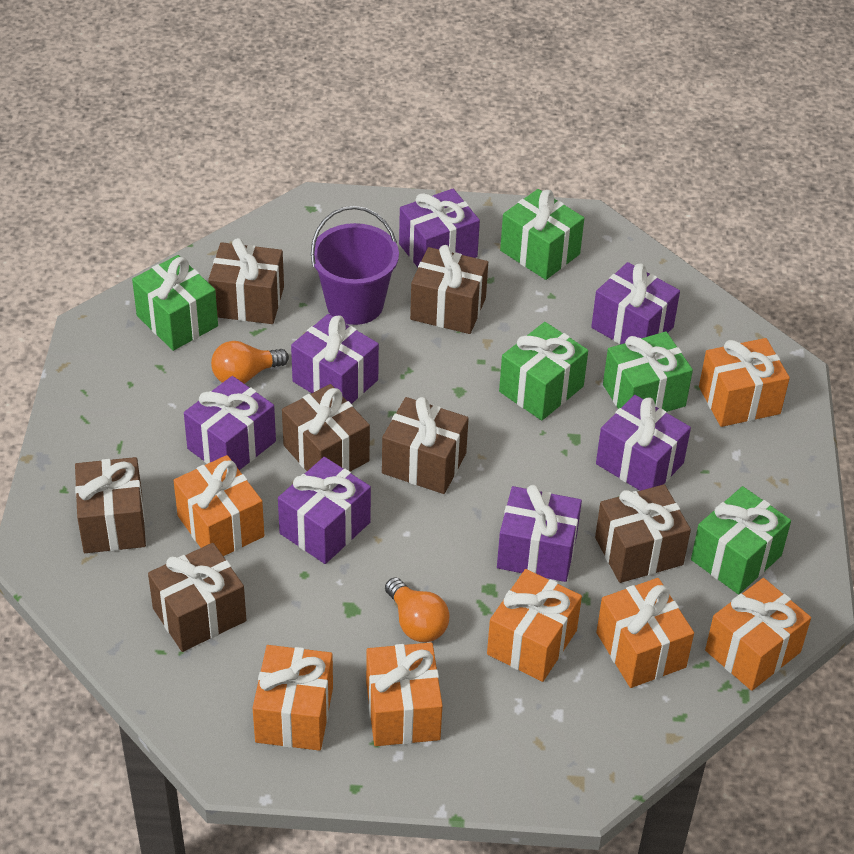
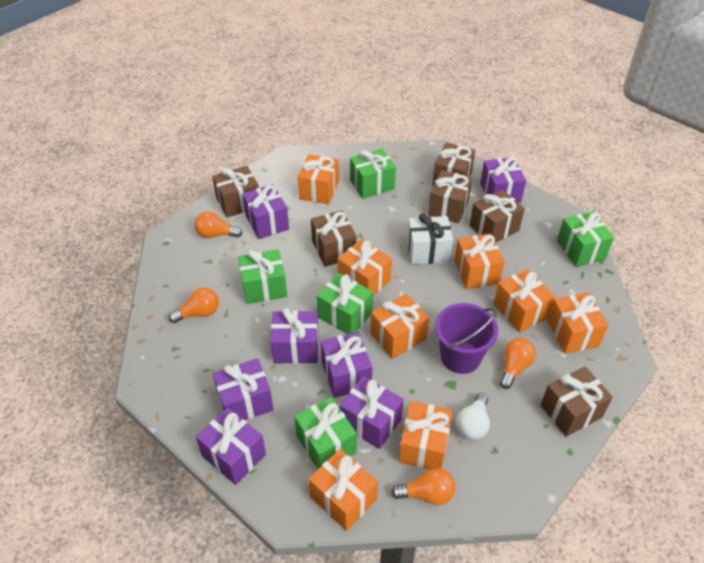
brown gift: [75,457,146,553] [148,543,246,652] [208,238,284,324] [282,384,370,471] [382,397,469,494] [410,245,488,334] [595,484,691,583] = 7 -> [212,166,259,218] [311,210,357,267] [428,170,472,223] [432,143,475,186] [470,190,525,243] [540,366,613,437] = 6
orange gift: [173,455,264,556] [253,645,333,751] [366,643,443,746] [487,569,582,682] [596,578,694,688] [699,338,790,427] [705,578,811,691] = 7 -> [298,154,339,204] [308,449,378,531] [338,240,392,296] [371,294,429,359] [399,401,453,470] [454,233,505,289] [493,269,555,333] [547,292,608,354] = 8
orange light bulb: [211,341,289,384] [385,577,449,642] = 2 -> [169,288,219,323] [194,212,243,238] [391,468,455,505] [500,338,536,389] = 4
white gift: none = 0 -> [407,214,453,265] = 1
white light bulb: none = 0 -> [456,393,490,440] = 1

